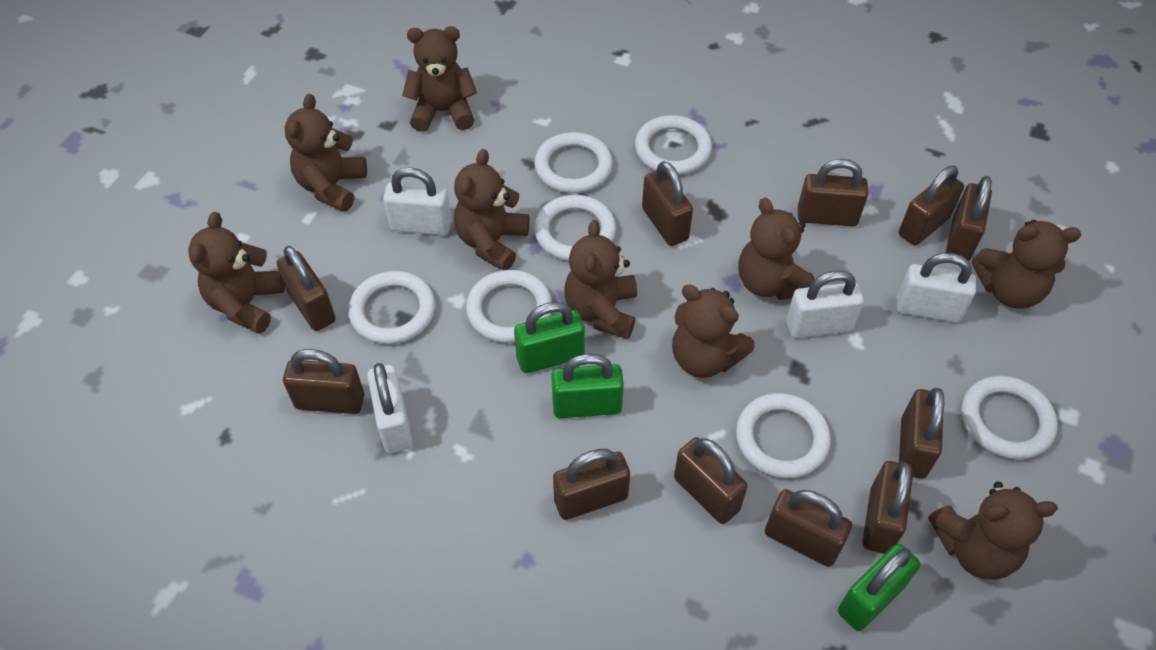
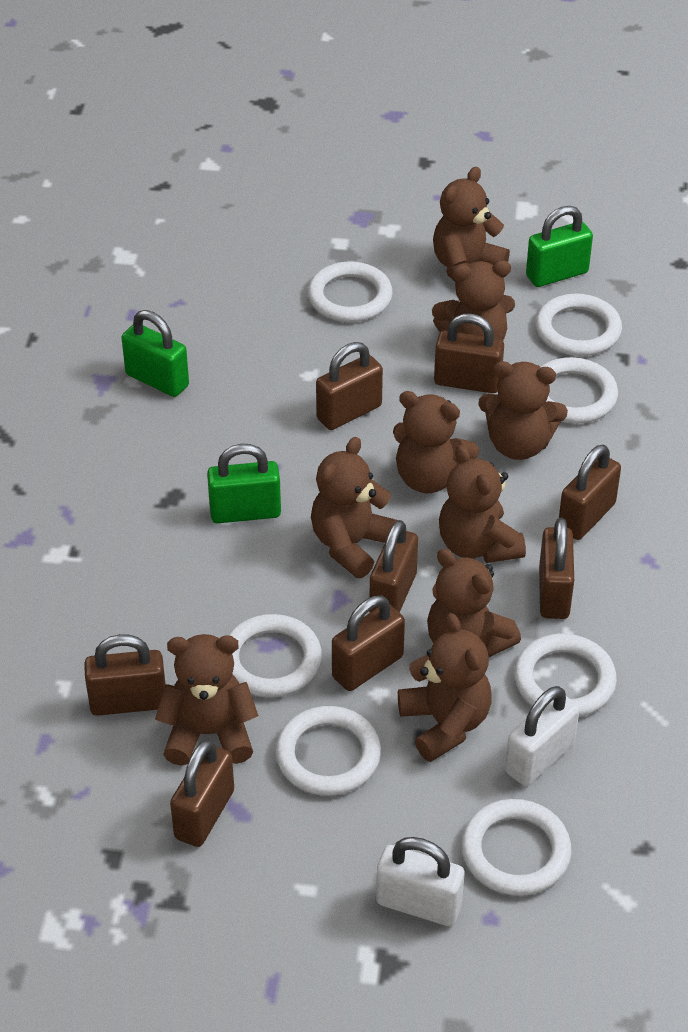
brown padlock: [277,246,336,331] [283,349,364,414] [553,449,630,520] [642,161,693,246] [674,437,748,524] [765,489,852,567] [798,159,868,226] [862,461,913,554] [899,166,964,246] [899,388,944,479] [946,176,992,261] = 11 -> [84,634,166,716] [170,739,234,847] [316,342,383,430] [332,595,405,691] [369,520,418,613] [434,314,504,393] [539,518,574,619] [559,445,621,540] = 8
white padlock: [367,363,413,453] [383,167,452,236] [786,270,864,338] [896,253,976,323] = 4 -> [376,837,465,926] [505,686,580,786] = 2

